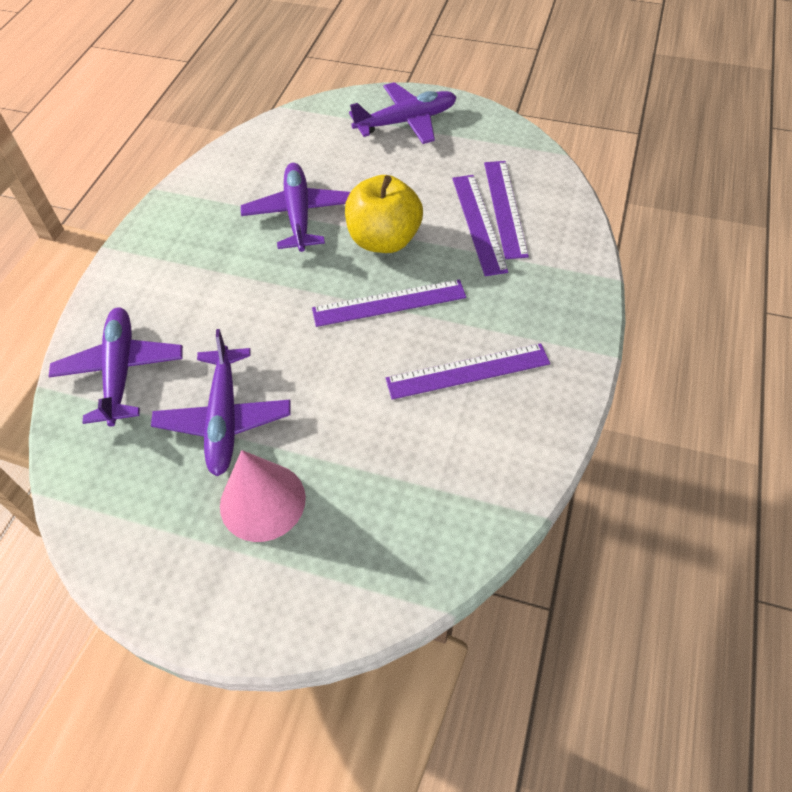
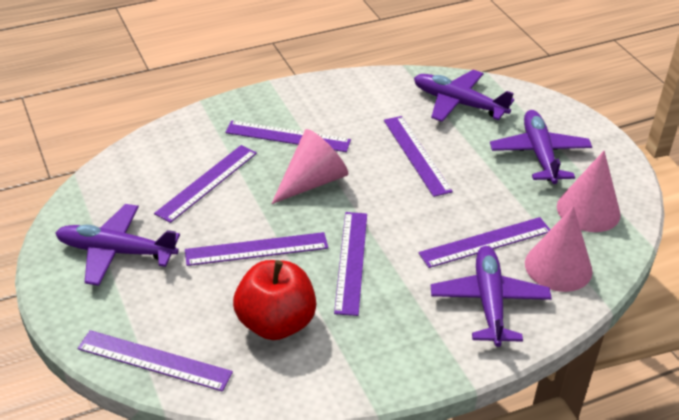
pink cone: [220,450,306,542] = 1 -> [271,129,348,204] [525,206,593,292] [557,151,621,232] = 3
purple ruler: [312,279,466,327] [385,343,550,400] [452,175,508,276] [484,161,529,259] = 4 -> [77,330,233,392] [154,145,257,223] [185,232,328,266] [225,121,351,152] [334,212,367,316] [384,116,453,197] [418,217,550,268] = 7
red apple: none = 0 -> [233,260,316,340] = 1
yellow apple: [345,175,423,253] = 1 -> none = 0

